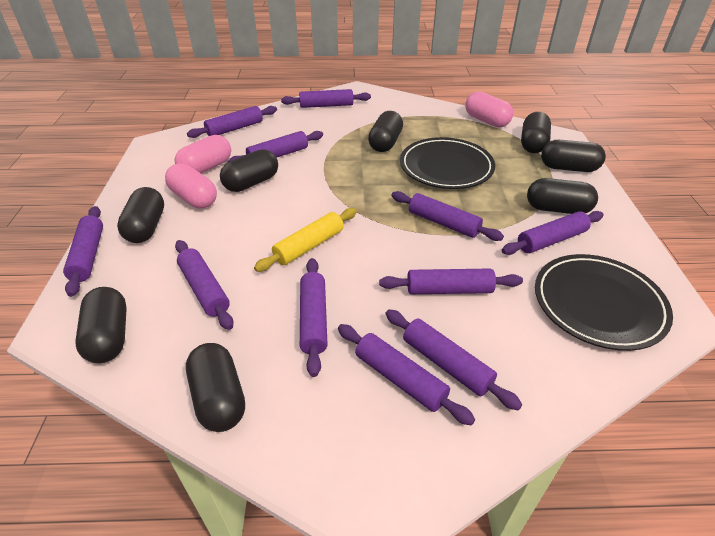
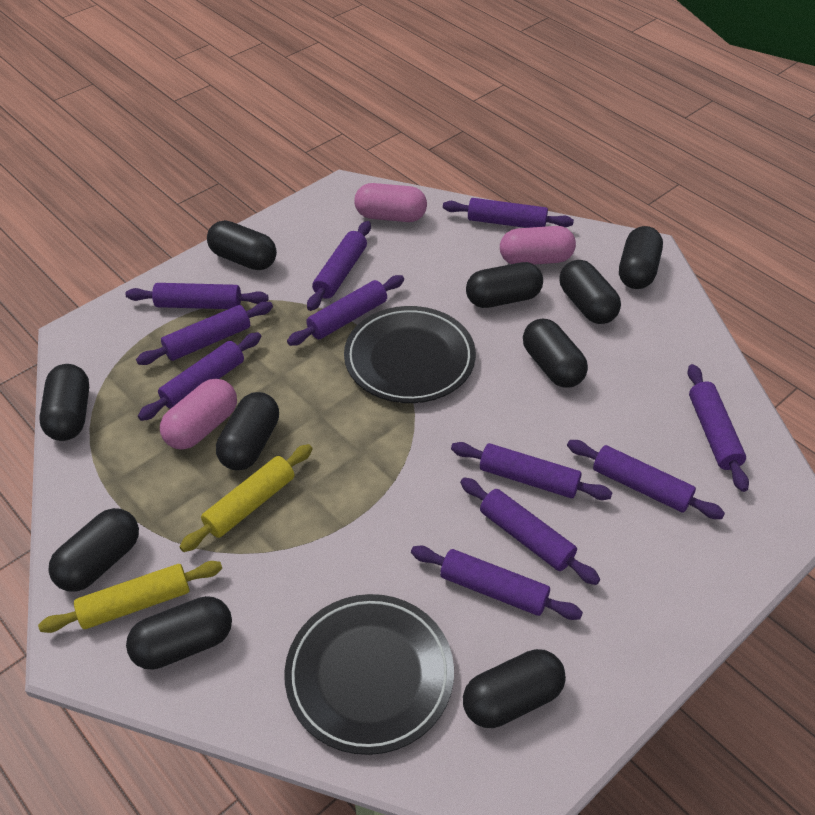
black capsule: [75,287,127,363] [117,187,164,243] [186,343,245,432] [220,149,278,192] [368,111,403,152] [521,112,551,153] [527,178,598,214] [541,140,606,172] = 8 -> [39,364,89,441] [48,508,139,592] [126,596,232,670] [207,220,277,270] [216,392,279,470] [463,649,566,728] [466,262,543,308] [523,319,588,388] [559,260,621,324] [619,226,663,289] = 10
yellow rolling pin: [254,208,357,272] = 1 -> [38,561,222,633] [180,444,313,552] = 2

